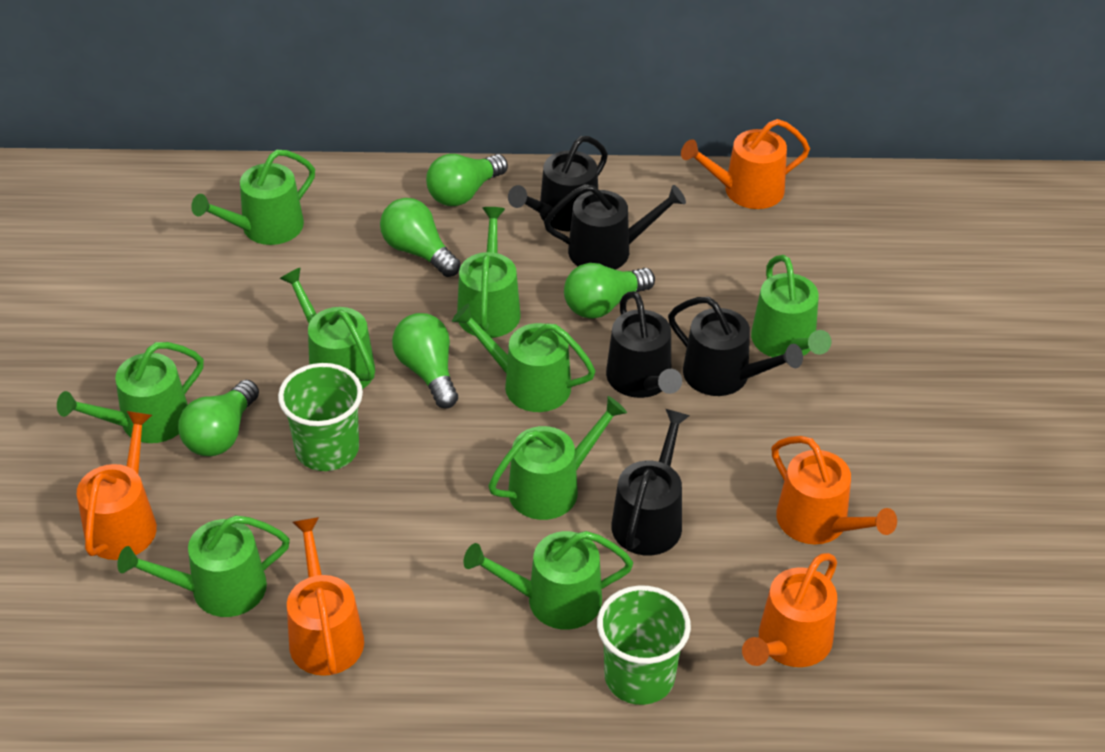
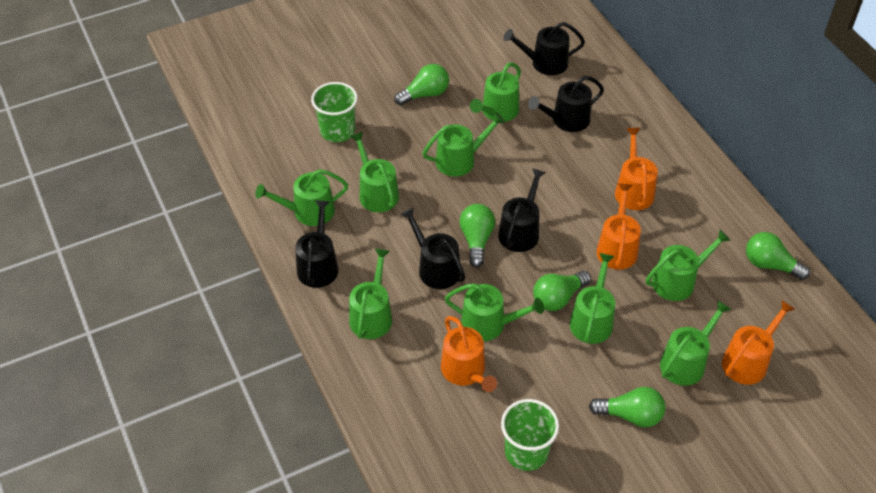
orange watering can: [77,411,157,560] [287,517,364,676] [681,119,810,209] [742,553,837,667] [772,436,897,544] = 5 -> [441,316,497,392] [597,183,641,270] [615,128,658,210] [722,300,795,385] = 4

